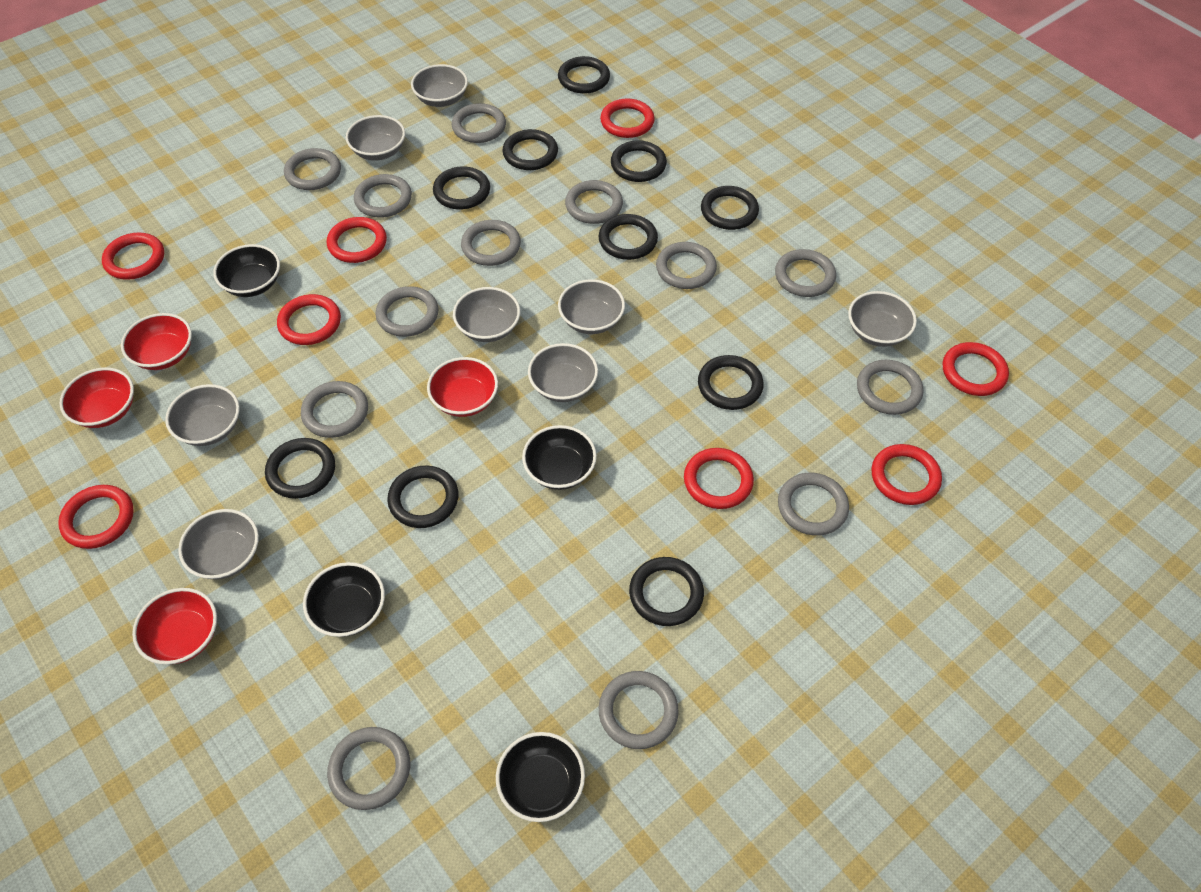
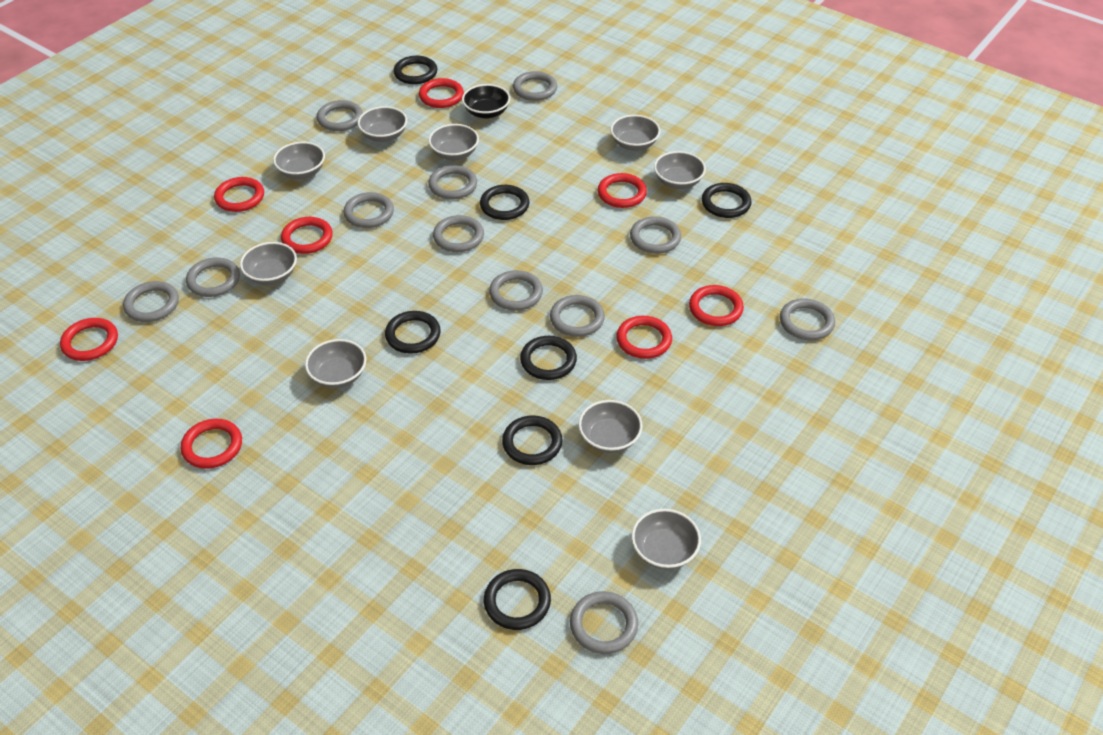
black bowl: [213,244,280,297] [303,562,385,637] [496,732,585,822] [522,425,597,490] = 4 -> [462,84,510,119] = 1
black ring: [265,438,335,499] [387,466,459,528] [433,166,490,210] [502,129,558,170] [558,56,610,94] [599,214,658,260] [611,140,667,182] [629,557,704,626] [698,355,764,410] [701,186,759,230] = 10 -> [385,311,441,354] [393,56,437,84] [480,185,529,220] [484,569,551,630] [502,415,563,465] [520,336,577,380] [702,183,752,218] = 7
grey bowl: [165,384,240,446] [178,509,259,580] [346,115,405,161] [411,64,468,107] [453,287,520,342] [528,343,598,402] [558,279,625,334] [848,291,917,347] = 8 -> [240,242,297,285] [273,142,325,179] [305,339,366,388] [358,106,407,142] [428,124,479,160] [578,400,642,453] [610,115,660,151] [631,509,701,570] [654,151,706,189] = 9
grey ring: [284,148,341,190] [301,381,368,438] [327,727,411,810] [354,174,412,218] [375,286,439,337] [452,103,506,143] [461,220,521,266] [565,180,623,224] [599,671,679,749] [656,242,717,289] [775,249,836,297] [778,473,849,536] [857,360,923,415] = 13 -> [123,281,179,322] [186,258,240,297] [317,100,363,131] [343,192,394,228] [428,165,477,200] [433,215,484,252] [489,270,543,311] [513,71,557,101] [550,295,605,337] [570,591,638,654] [630,216,681,254] [780,298,835,340] = 12
red bowl: [59,367,134,428] [121,313,192,370] [132,588,217,665] [427,357,498,417] = 4 -> none = 0

